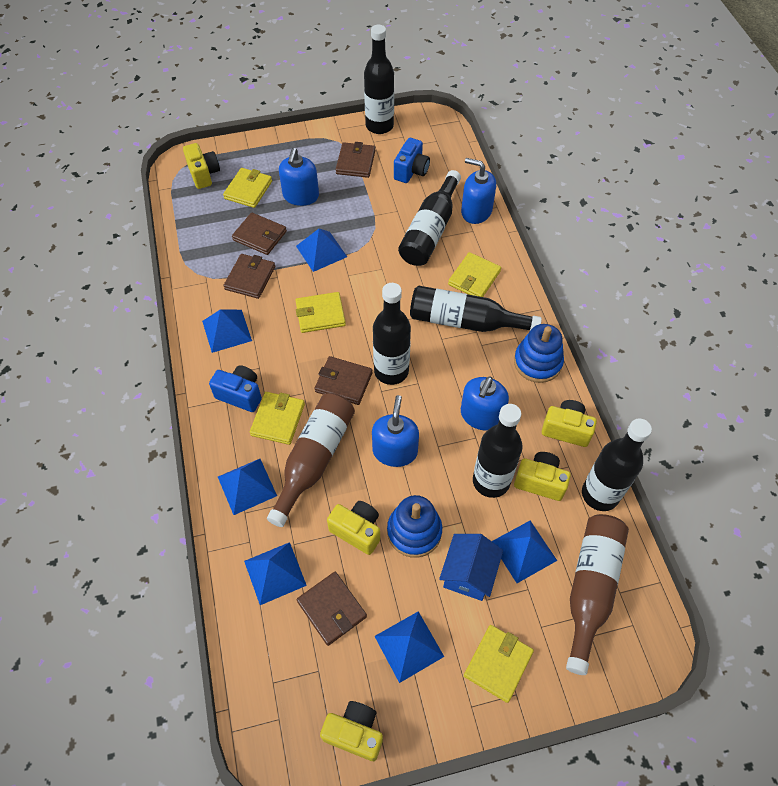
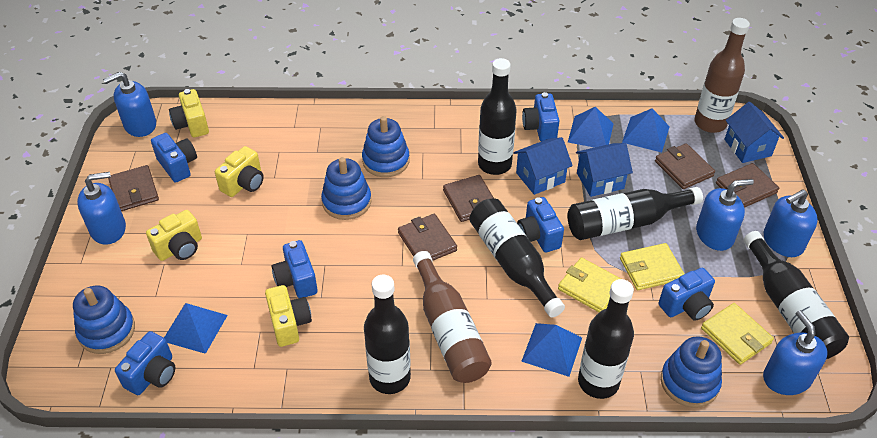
blue camera: [209,365,262,412] [394,138,430,183] = 2 -> [115,331,175,395] [151,133,197,183] [272,240,318,298] [517,197,564,253] [522,92,559,141] [659,268,715,321] = 6
blue house: [439,534,503,601] = 1 -> [514,137,573,195] [576,143,633,197] [724,102,784,163] = 3
blue pyramid: [202,309,252,353] [218,459,277,515] [244,542,307,605] [296,228,347,272] [374,611,444,683] [492,521,557,583] = 6 -> [164,303,228,354] [521,323,582,377] [568,107,614,148] [622,109,670,152] = 4
blue soap dispenser: [279,148,319,206] [372,395,419,467] [461,158,496,224] [461,376,509,431] = 4 -> [77,172,126,245] [103,72,156,137] [696,179,754,251] [763,310,828,395] [764,190,818,257] = 5
blue stacking toy: [387,495,442,558] [514,324,564,383] = 2 -> [73,286,135,354] [321,157,372,220] [362,116,410,177] [661,336,722,408] = 4
yellow camera: [183,143,220,189] [320,701,383,761] [327,501,380,555] [514,452,571,501] [542,400,597,447] = 5 -> [146,210,202,261] [169,89,209,137] [215,146,264,197] [265,285,312,347] = 4
yellow wallet: [223,168,272,208] [250,392,305,445] [295,292,346,333] [448,252,501,297] [464,625,534,703] = 5 -> [558,257,621,312] [620,243,684,290] [701,303,774,365] = 3

